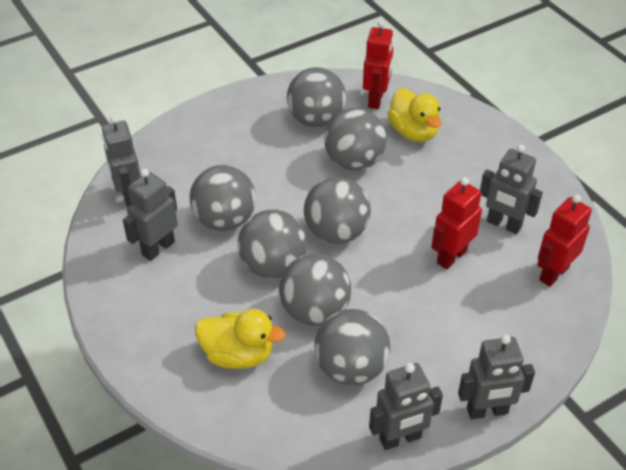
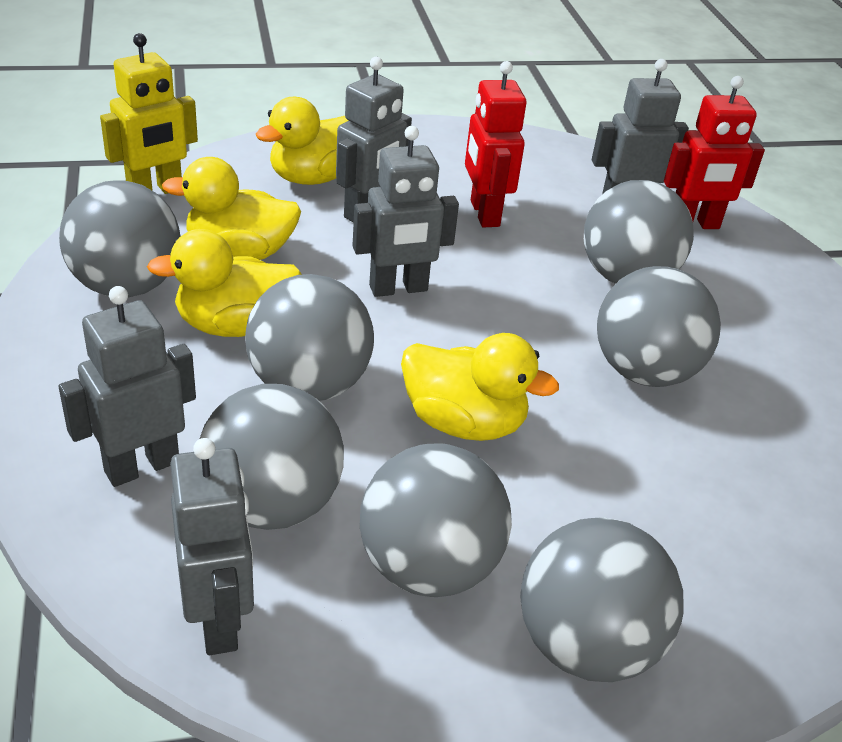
red robot: [363,20,394,109] [431,177,482,269] [537,194,592,287] = 3 -> [465,61,527,227] [664,76,765,229] = 2
yellow duck: [195,309,286,369] [387,88,441,142] = 2 -> [147,229,302,337] [162,157,301,260] [256,97,349,185] [401,333,559,441] = 4
yellow robot: none = 0 -> [100,33,198,194] = 1

